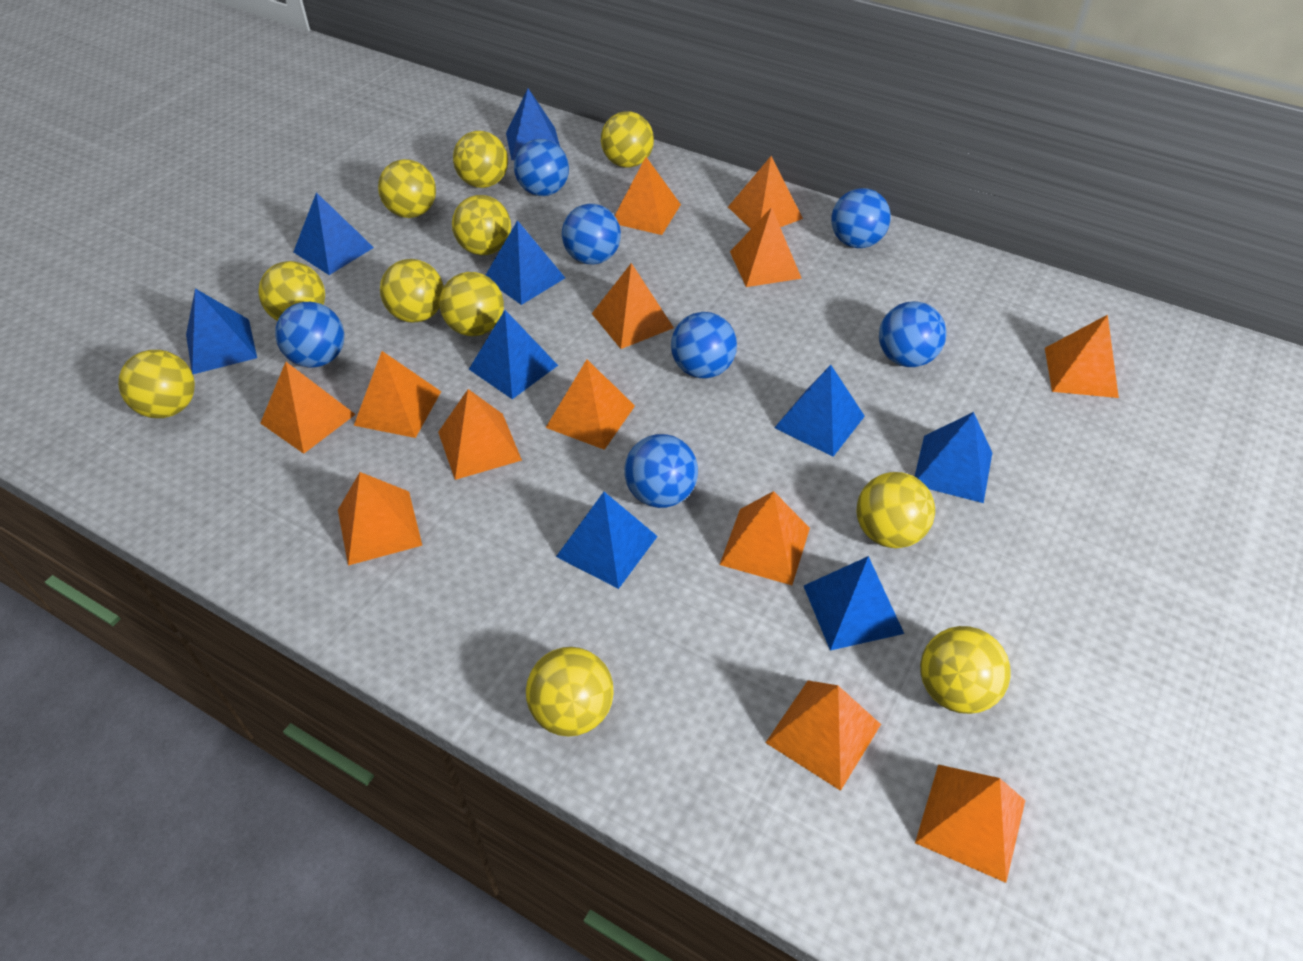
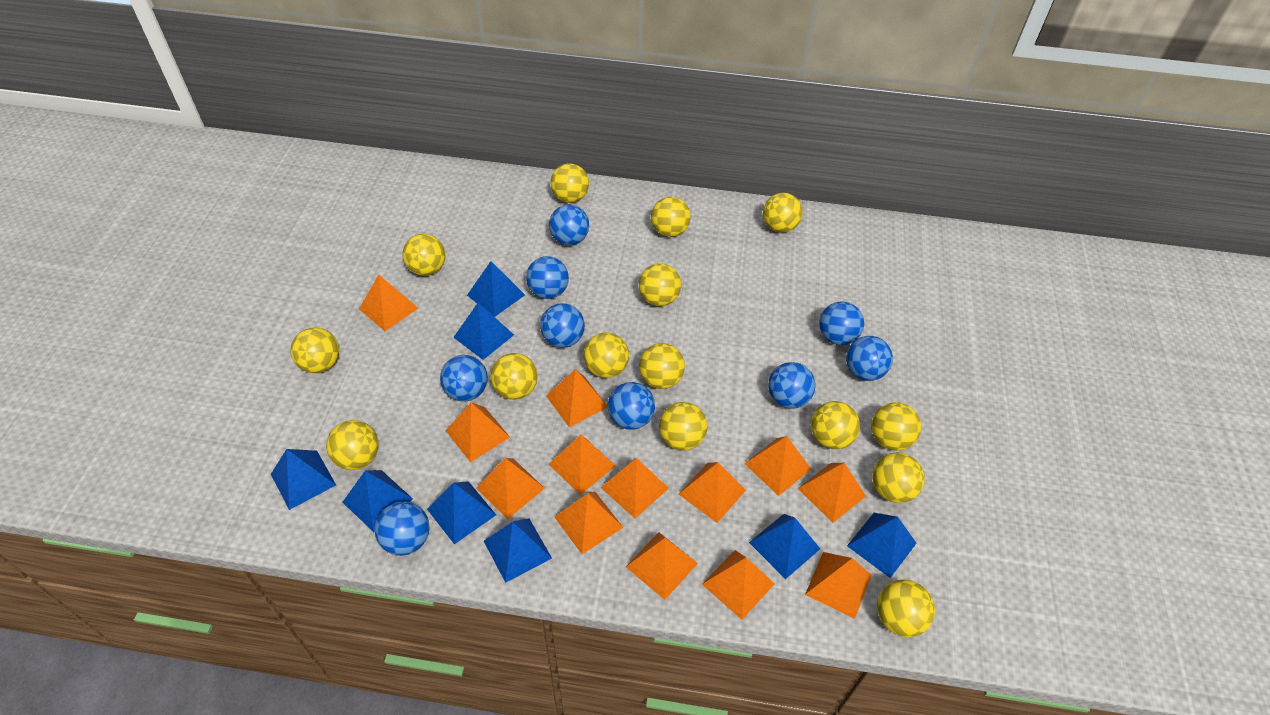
blue ball: [275,302,344,368] [514,139,569,196] [562,204,621,265] [624,434,698,508] [671,312,737,378] [831,188,891,248] [879,301,947,367] = 7 -> [375,502,430,556] [440,355,488,401] [526,256,569,299] [540,303,585,348] [549,205,589,245] [608,382,655,430] [768,362,815,409] [819,301,864,345] [846,336,893,381] = 9
blue pyramid: [186,289,257,374] [293,192,374,275] [469,310,558,399] [485,220,565,305] [506,88,560,160] [556,492,658,589] [774,365,865,457] [804,556,904,651] [914,412,992,503] = 9 -> [271,449,336,510] [342,470,413,532] [427,481,496,544] [453,303,514,360] [467,261,525,317] [484,518,552,583] [749,514,820,579] [847,513,917,578] = 8
yellow ball: [118,350,195,418] [258,261,325,321] [378,159,436,218] [380,259,444,323] [439,272,504,336] [452,195,511,255] [453,131,508,188] [526,647,614,737] [601,111,654,167] [856,472,935,548] [920,626,1011,714] = 11 -> [290,328,339,373] [326,420,379,470] [402,234,445,276] [490,353,538,400] [551,163,589,203] [583,332,629,378] [639,263,681,306] [639,343,685,389] [651,197,691,237] [659,402,707,450] [763,193,803,233] [811,401,860,449] [871,402,921,451] [872,453,925,503] [877,580,935,637] = 15

